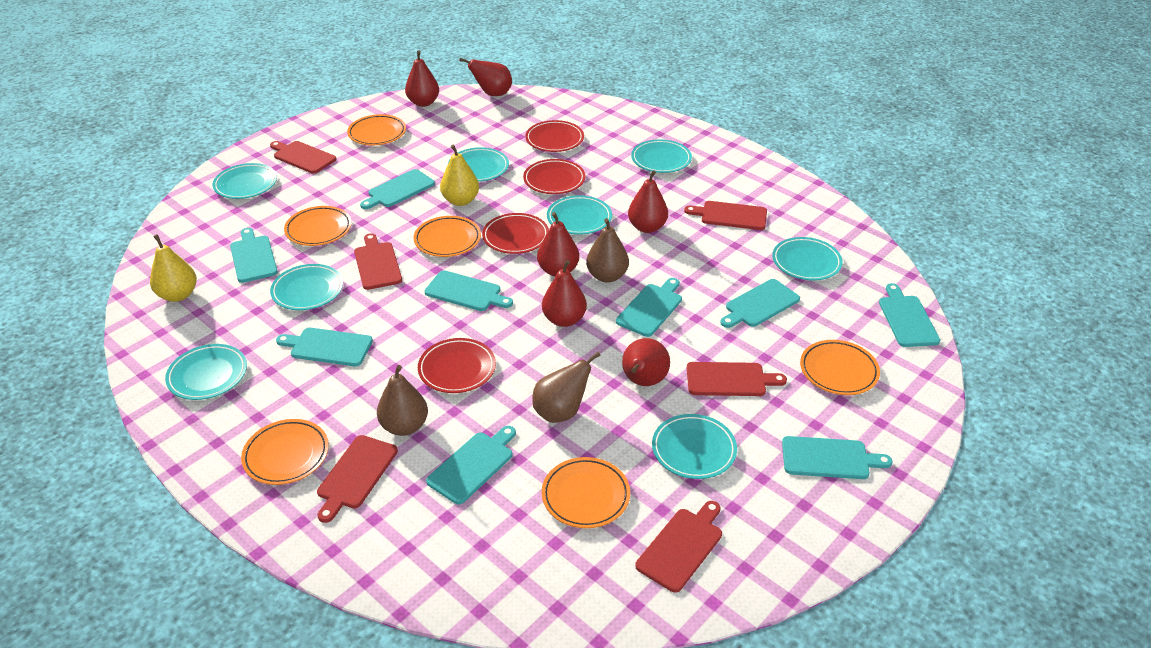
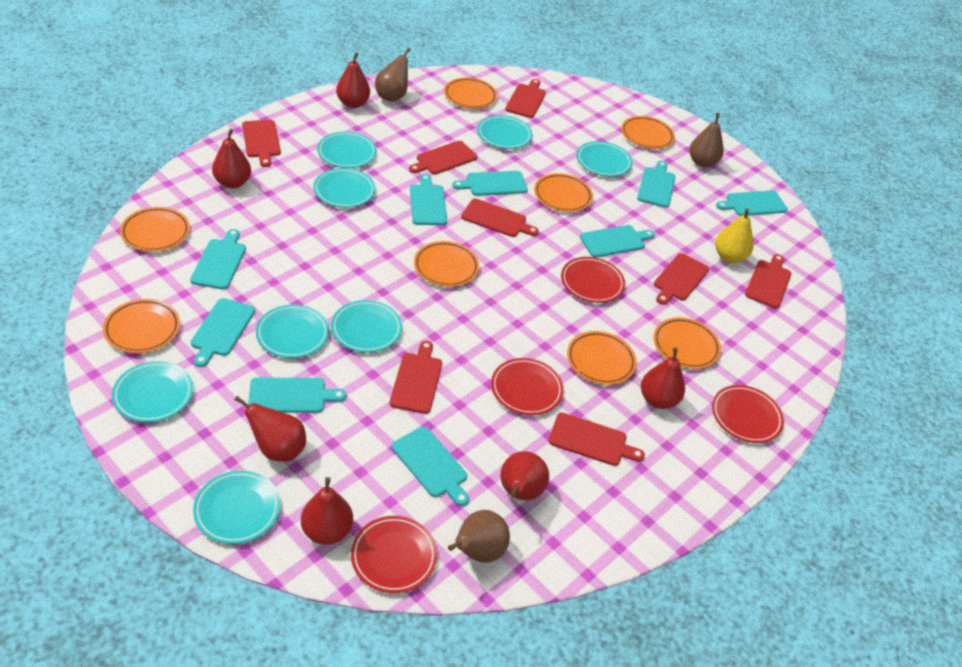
orange plate: [241,419,329,485] [284,206,352,246] [347,114,406,145] [413,216,481,257] [542,457,630,528] [800,340,880,395] = 6 -> [103,299,180,353] [120,207,190,252] [414,241,479,287] [444,78,497,109] [534,173,593,212] [567,331,637,385] [621,116,675,149] [653,317,721,369] = 8
red cutting board: [270,141,337,174] [317,435,398,523] [354,233,402,290] [635,501,722,593] [684,201,767,230] [687,362,787,396] = 6 -> [242,120,281,167] [390,341,442,414] [409,141,478,174] [461,199,539,237] [505,79,546,118] [549,413,645,466] [654,253,709,305] [745,254,792,308] = 8
yellow pear: [150,234,197,302] [440,144,479,206] = 2 -> [715,208,754,263] = 1

